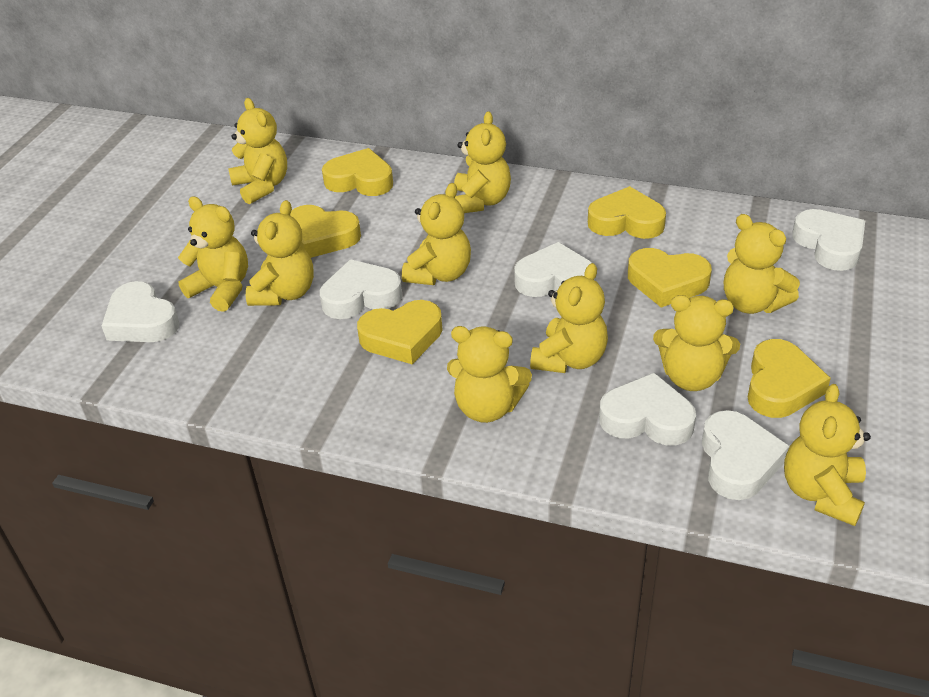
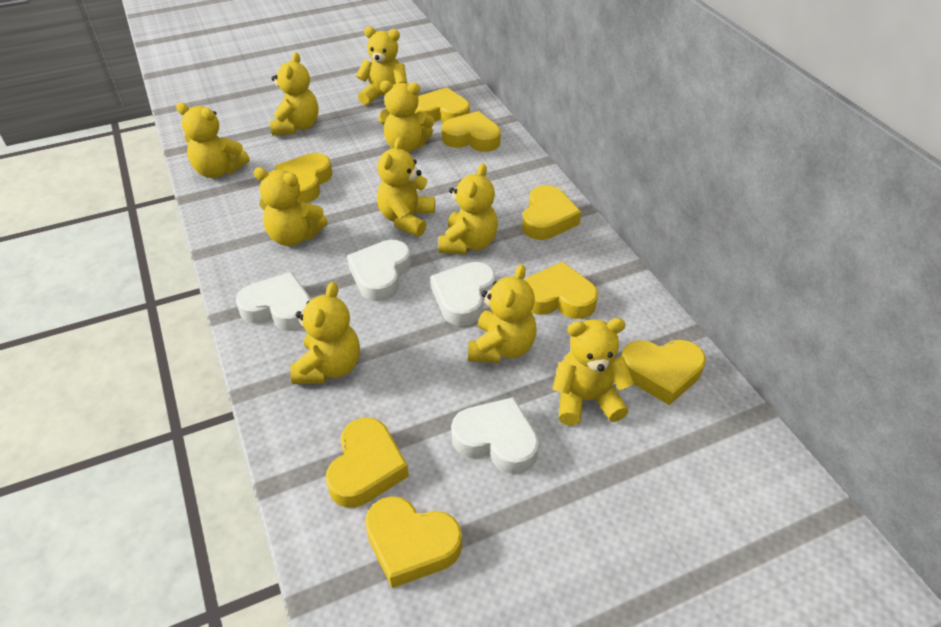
white heart: [102,281,179,342] [320,259,402,319] [514,242,597,297] [599,373,696,446] [702,410,790,500] [792,209,865,271] = 6 -> [236,272,311,331] [347,240,411,302] [431,262,495,326] [451,397,539,474] = 4
yellow heart: [290,205,361,258] [322,148,393,196] [357,300,443,364] [588,186,666,239] [628,248,712,308] [748,339,831,418] = 6 -> [275,153,332,203] [326,418,409,508] [365,496,462,588] [414,87,470,123] [441,111,501,152] [522,185,581,240] [525,262,598,319] [621,340,706,405] = 8

